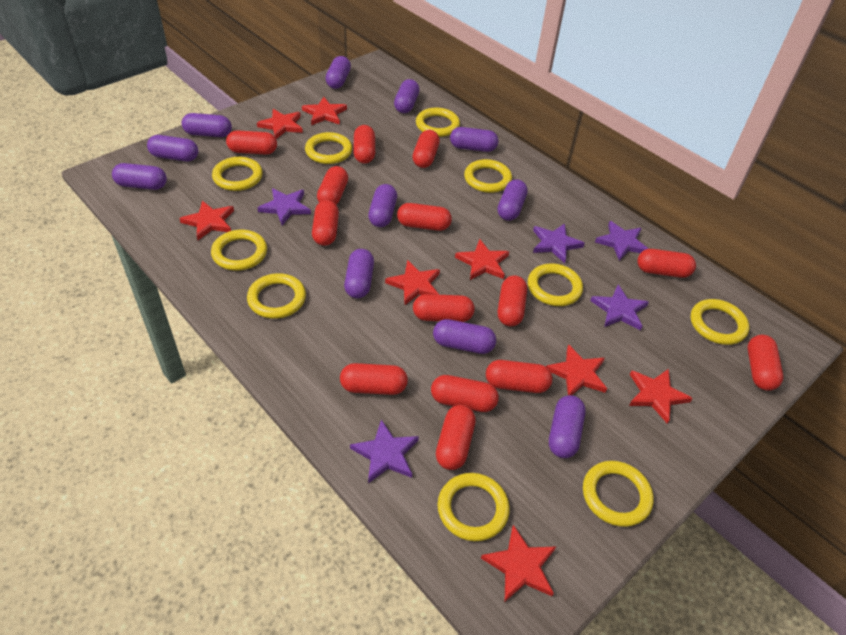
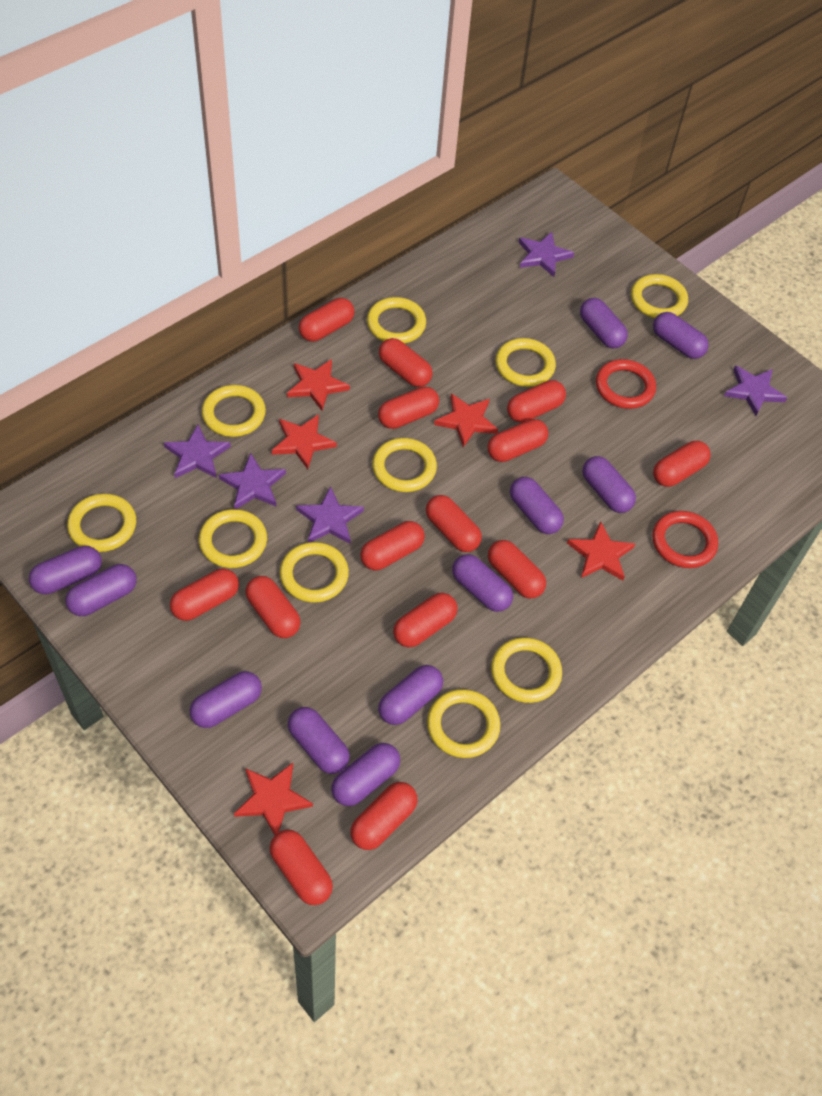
red ring: none = 0 -> [596,359,656,409] [652,511,718,568] = 2
red star: [179,200,234,240] [257,109,303,139] [302,97,347,125] [385,260,440,305] [455,239,509,280] [481,525,556,602] [546,344,607,395] [629,369,693,424] = 8 -> [234,763,313,835] [272,414,337,469] [287,359,350,411] [434,394,498,447] [567,521,635,581] = 5

